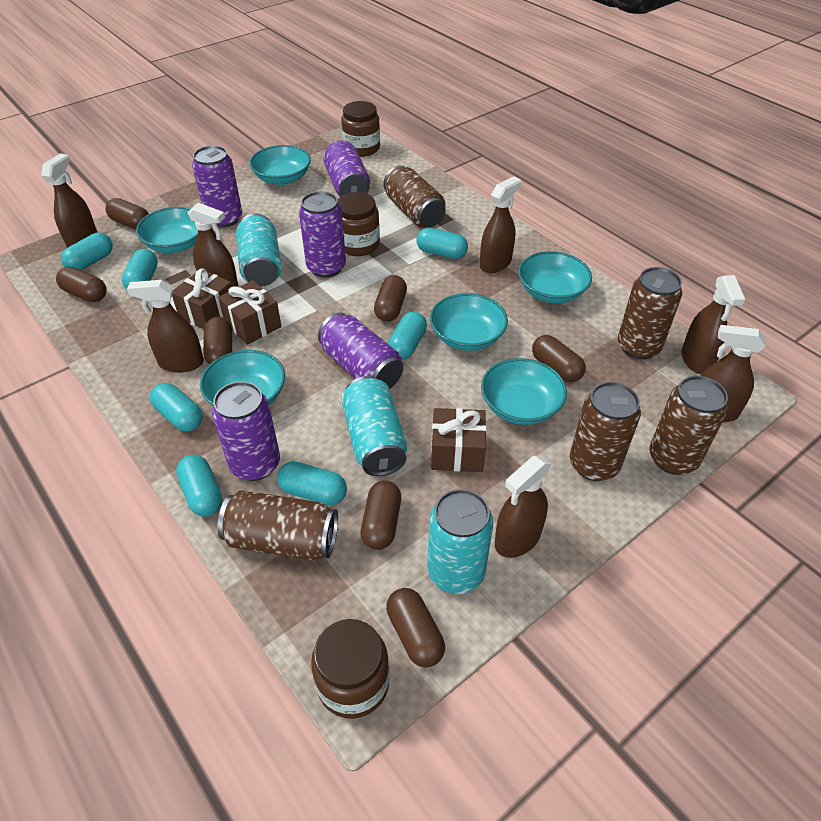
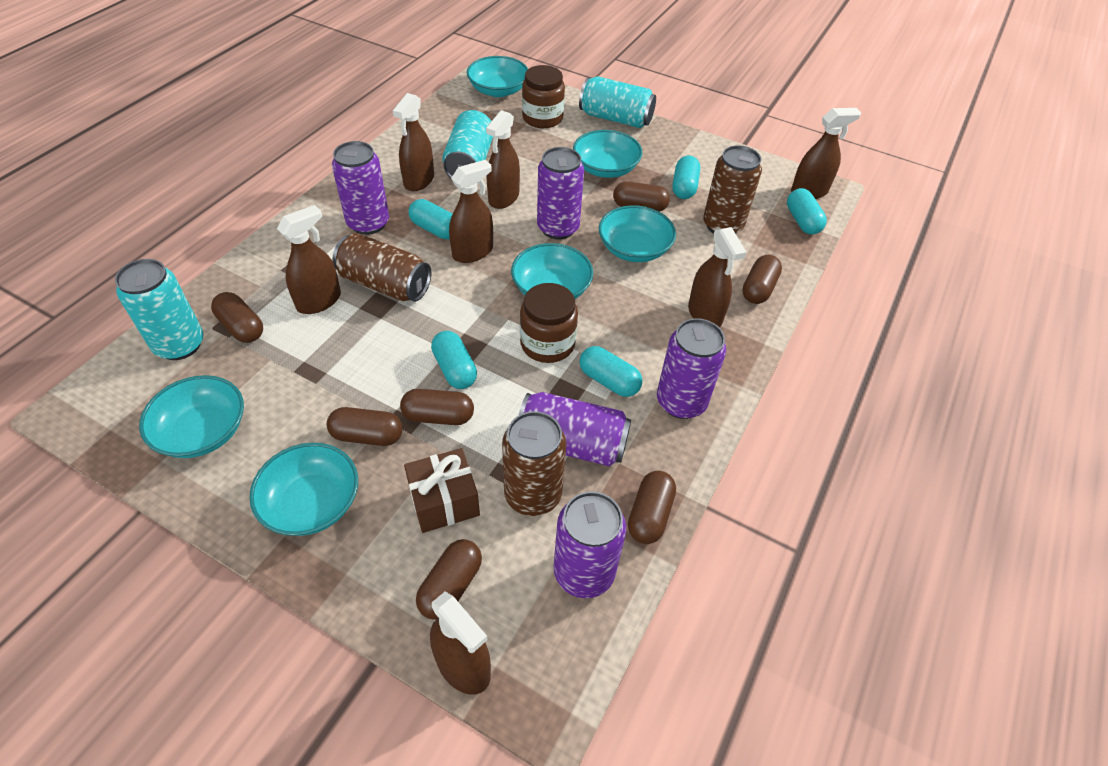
brown can: [217,490,338,561] [384,165,446,228] [570,382,641,481] [618,267,682,359] [649,376,728,475] = 5 -> [333,233,431,302] [502,411,566,516] [703,145,762,234] = 3
brown gift: [172,269,232,329] [218,280,282,345] [431,408,486,472] = 3 -> [404,448,480,533] = 1
brown jar: [311,619,390,719] [337,192,380,256] [341,101,380,157] = 3 -> [520,283,578,363] [522,65,565,128] = 2
turquoise capsule: [61,233,113,270] [122,249,158,290] [150,383,203,432] [176,455,223,517] [277,461,347,505] [387,311,427,360] [416,228,468,259] = 7 -> [409,199,453,239] [431,331,477,389] [579,346,643,397] [672,156,700,199] [787,188,827,235] = 5

